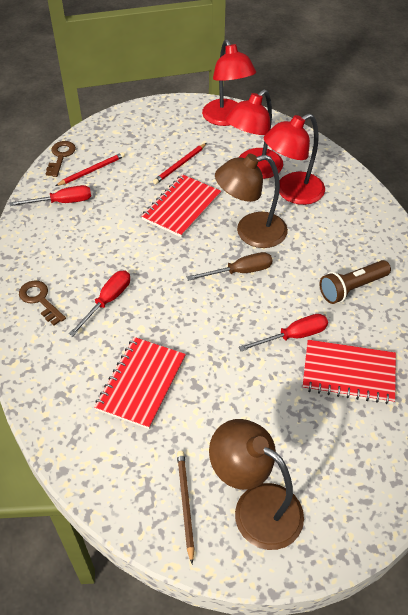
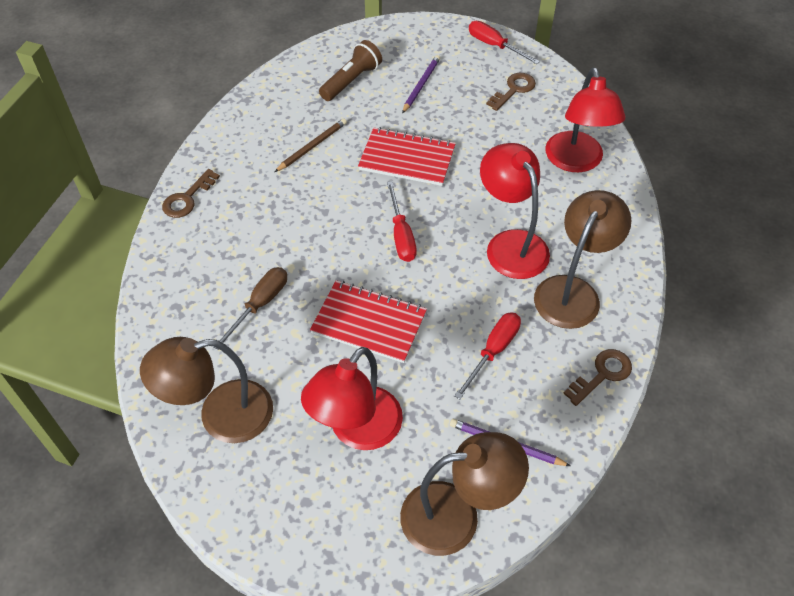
brown key: [19,280,66,326] [46,141,76,177] = 2 -> [162,169,220,218] [486,73,536,111] [563,349,632,406] = 3
brown lamp: [209,419,304,550] [215,154,288,248] = 2 -> [140,337,273,443] [400,432,529,556] [534,190,631,329] = 3
purple pencil: none = 0 -> [402,55,440,114] [450,419,570,466] = 2
red notebook: [94,337,186,429] [141,174,221,238] [303,340,396,404] = 3 -> [310,280,427,363] [358,127,456,186] = 2
red pencil: [55,152,125,186] [153,143,207,184] = 2 -> none = 0

